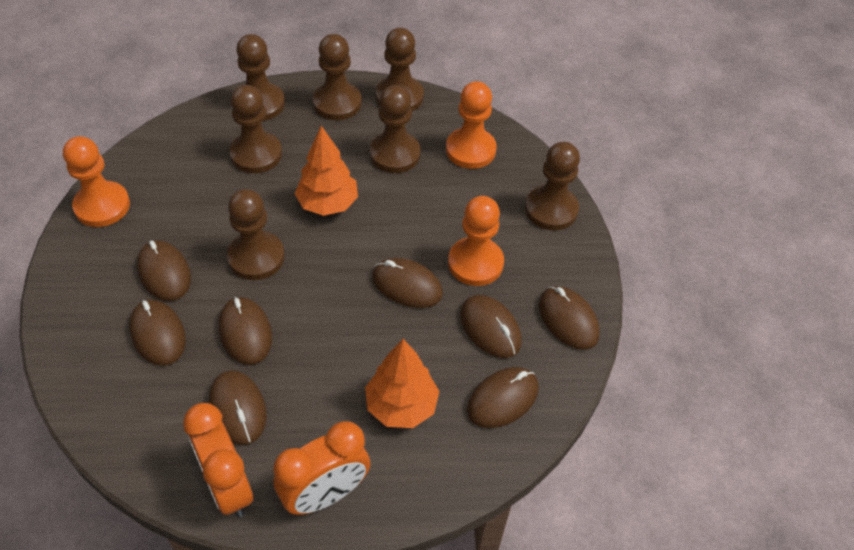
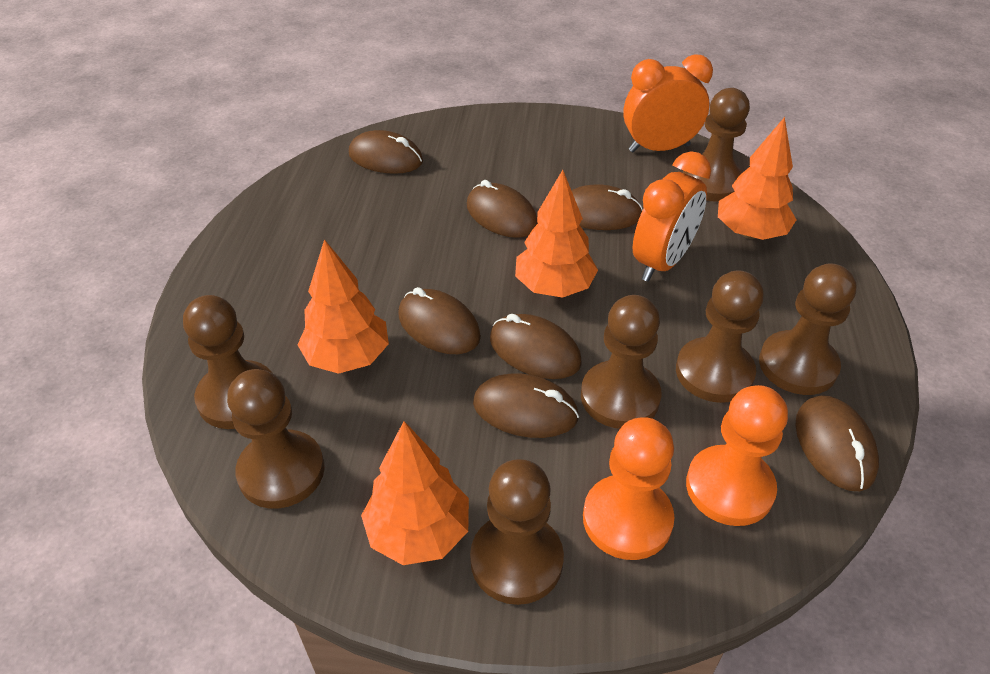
brown mouse: [129,299,186,366] [137,240,191,301] [209,370,267,445] [219,297,272,365] [372,258,443,308] [460,295,522,358] [467,367,539,428] [539,286,600,350] = 8 -> [349,130,423,174] [398,287,481,354] [467,180,538,238] [473,373,579,438] [490,314,582,379] [571,185,643,230] [795,395,879,491] = 7
orange pawn: [63,136,130,227] [446,81,497,169] [448,196,504,286] = 3 -> [583,417,675,560] [686,385,788,526] = 2
orange tree: [295,126,358,216] [365,339,440,428] = 2 -> [297,239,389,374] [361,421,469,565] [515,170,598,298] [718,117,797,240] = 4

